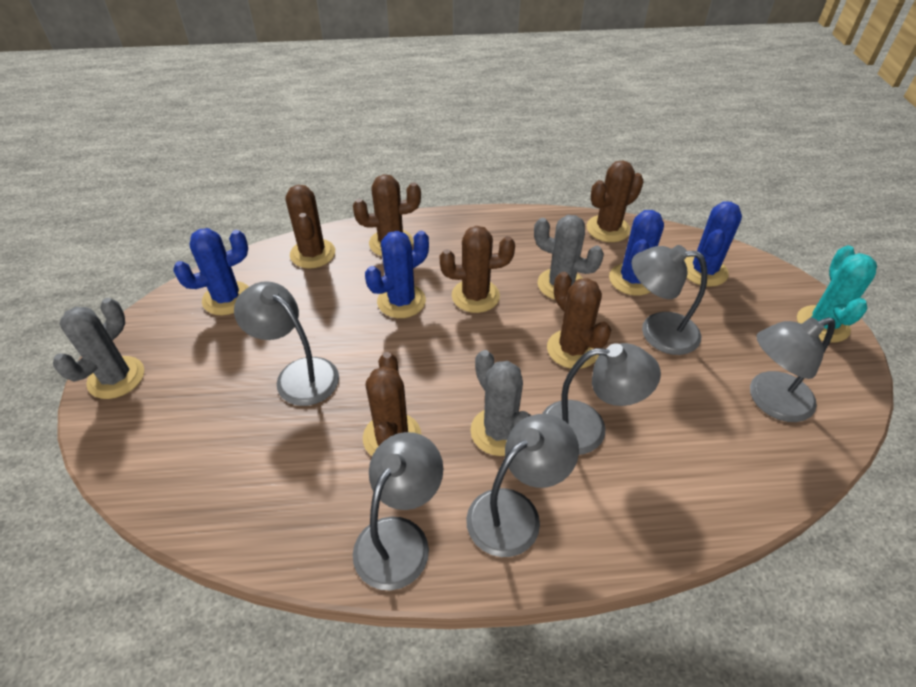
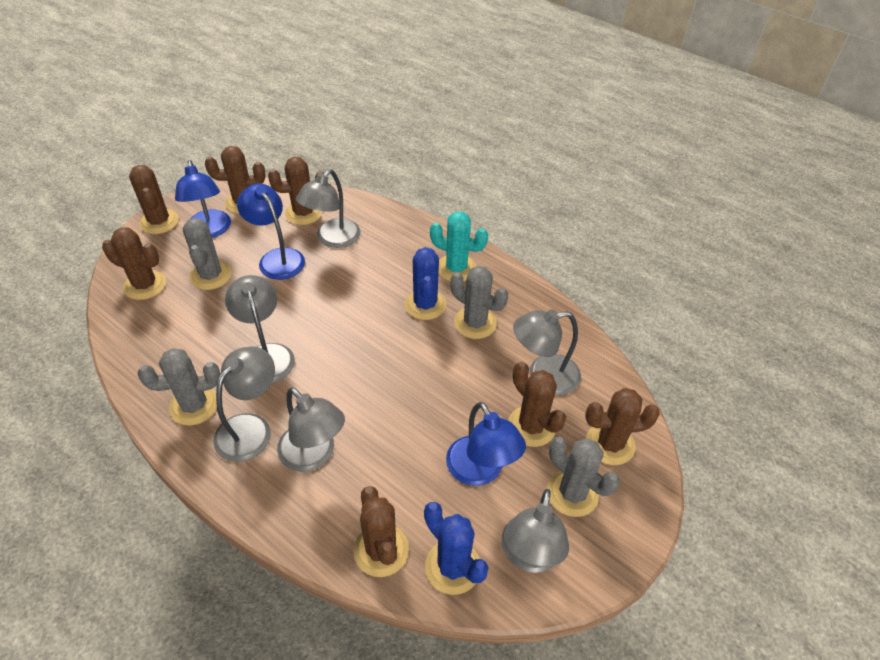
blue cactus: [173,228,249,315] [365,231,429,318] [609,210,664,296] [684,201,742,287] = 4 -> [404,247,446,320] [424,502,489,595] = 2
blue lamp: none = 0 -> [175,160,231,238] [237,183,305,280] [446,402,526,486] = 3
brown cactus: [286,185,335,269] [353,174,421,256] [363,352,421,456] [440,226,515,313] [547,272,611,369] [587,160,644,242] = 6 -> [102,227,166,300] [129,165,179,234] [205,146,265,214] [268,157,324,225] [353,486,409,577] [508,361,566,447] [585,388,660,465] = 7
grey cactus: [53,298,144,399] [470,350,531,456] [534,215,604,300] = 3 -> [138,348,220,426] [183,218,232,290] [450,266,508,339] [547,437,620,517] = 4

